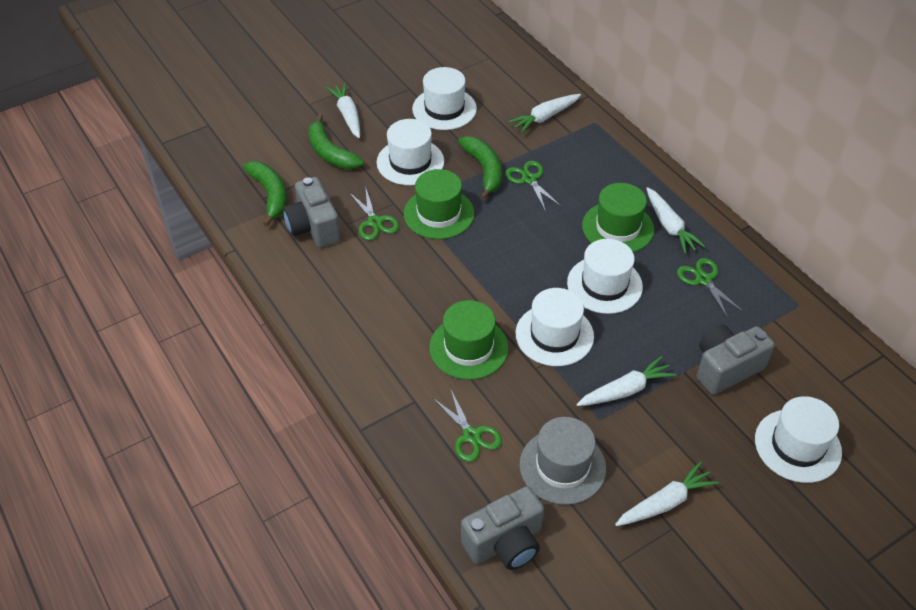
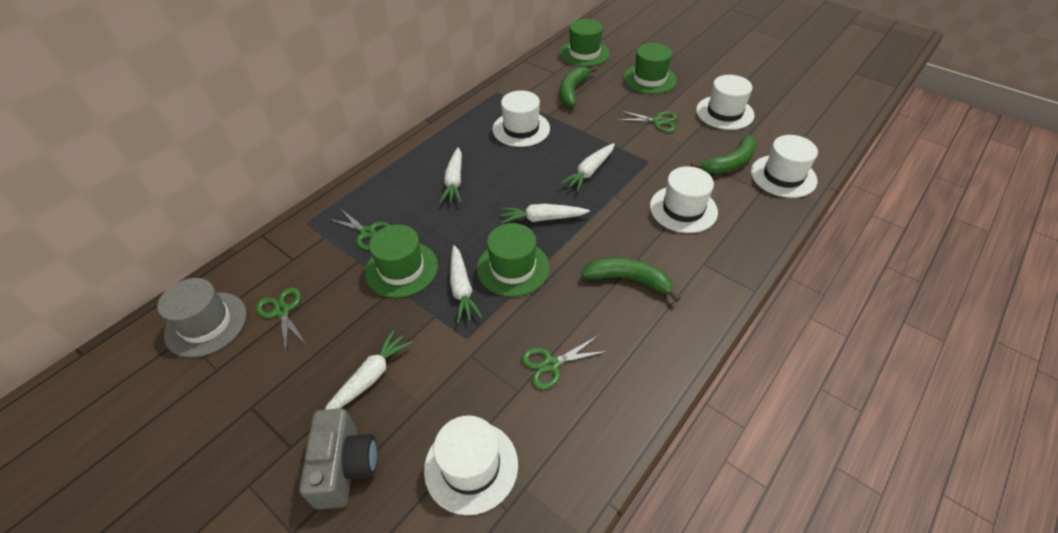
green hat: [404,169,475,239] [429,300,509,380] [582,183,654,252] = 3 -> [365,224,438,298] [477,223,550,297] [560,19,610,67] [624,43,677,94] = 4
grey camera: [283,177,341,247] [461,486,544,570] [697,325,775,395] = 3 -> [299,409,378,509] = 1

